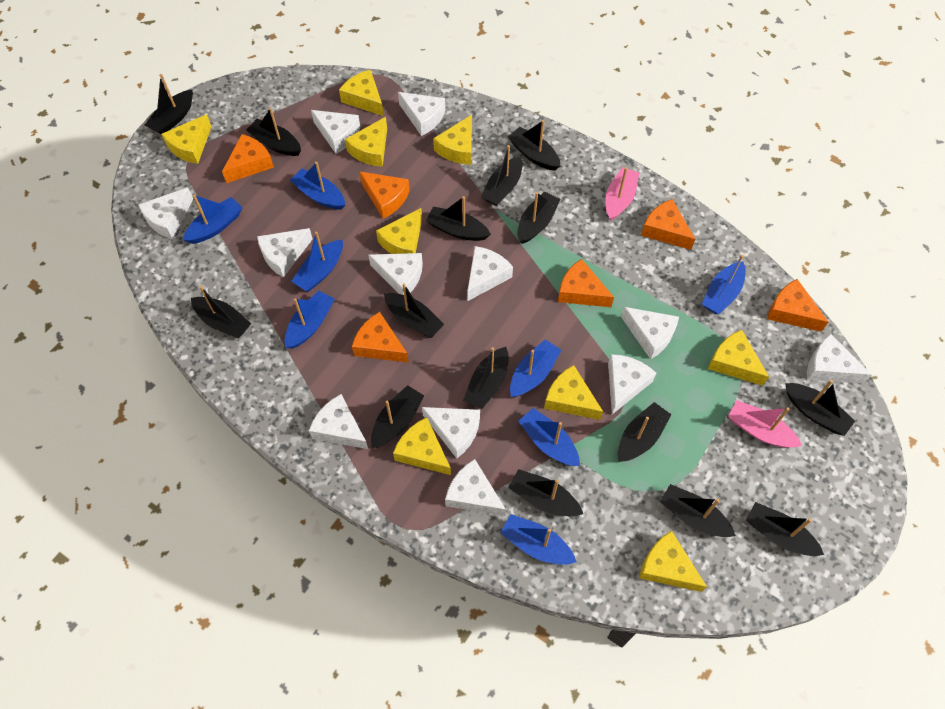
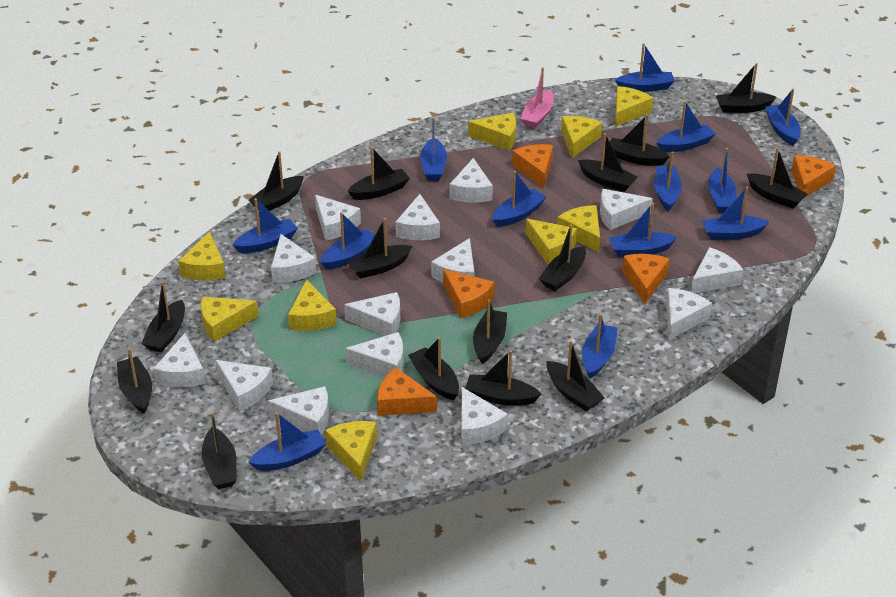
blue boat: [183,195,242,244] [285,291,335,349] [290,162,345,210] [291,232,343,291] [500,514,576,565] [510,339,562,397] [518,408,580,466] [702,255,746,314] = 8 -> [233,198,298,253] [248,412,326,471] [320,212,375,270] [420,117,447,181] [492,171,546,227] [582,314,618,378] [609,203,677,257] [615,43,675,92] [654,151,682,211] [657,101,715,152] [702,187,770,240] [708,148,737,213] [765,89,801,146] = 13
orange cheese: [222,134,274,183] [352,312,409,363] [359,171,410,219] [558,259,614,307] [641,199,695,250] [767,279,828,332] = 6 -> [377,367,437,416] [443,269,495,318] [512,144,553,188] [622,254,670,304] [791,155,836,197] = 5
pink boat: [605,167,639,221] [728,400,802,448] = 2 -> [521,67,554,128] = 1
white cheese: [138,188,193,239] [257,228,313,278] [309,394,368,449] [311,110,360,154] [368,253,423,295] [398,92,445,136] [422,407,480,458] [445,459,506,516] [467,246,513,301] [608,354,656,414] [621,307,679,359] [807,333,872,384] = 12 -> [153,333,205,388] [216,360,273,411] [268,386,329,435] [271,234,317,283] [315,195,361,241] [344,292,400,336] [345,332,404,377] [395,194,440,240] [431,238,474,282] [450,158,493,203] [461,387,508,445] [600,189,653,230] [666,288,712,340] [691,247,744,293] = 14

